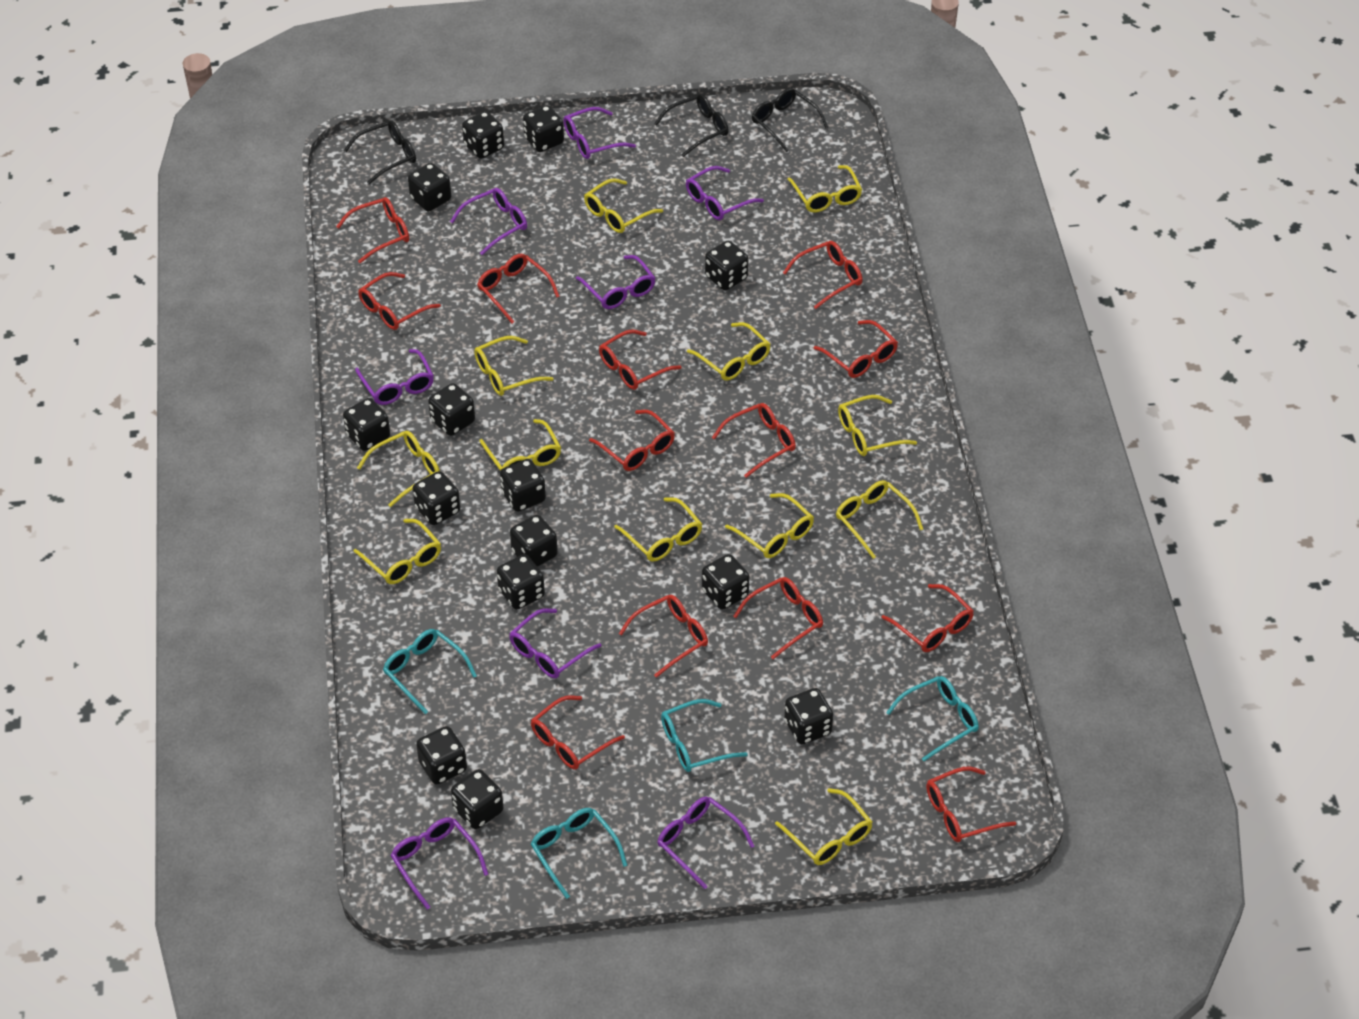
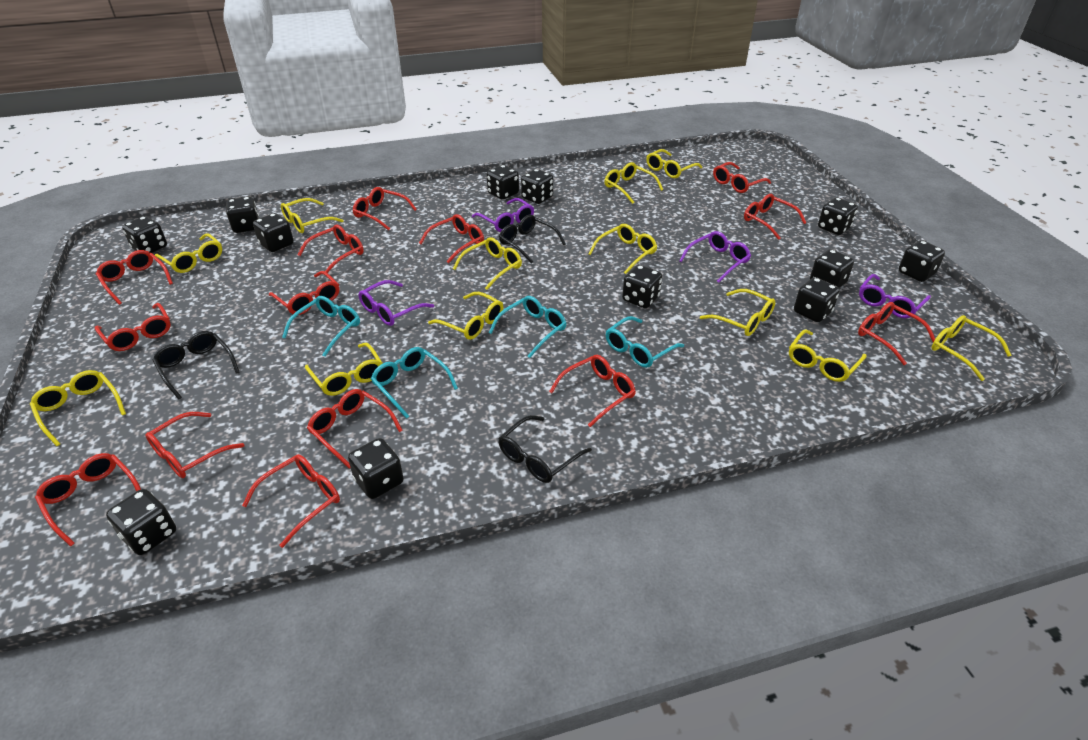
black dice: [343,398,390,451] [408,163,451,212] [413,471,460,525] [416,726,467,784] [428,383,475,436] [451,769,503,829] [462,111,504,159] [497,554,545,610] [500,459,546,512] [510,515,558,567] [523,105,564,152] [702,554,749,610] [705,241,748,290] [784,688,833,744] = 14 -> [106,489,176,555] [122,216,167,253] [226,197,259,233] [253,213,294,252] [348,438,403,499] [487,165,519,200] [521,169,553,204] [622,265,662,308] [794,277,840,322] [810,249,854,288] [818,197,858,235] [899,240,945,282] = 12
purple glasses: [355,349,434,405] [390,818,488,909] [450,188,527,255] [509,608,601,678] [563,107,636,159] [576,255,656,309] [657,796,754,889] [686,166,764,220] = 8 -> [359,280,434,326] [472,198,534,232] [679,231,751,283] [859,274,931,318] = 4
red glasses: [336,197,409,263] [359,272,441,330] [477,254,560,323] [531,695,625,770] [589,410,675,471] [599,329,681,390] [619,595,708,678] [712,403,796,478] [733,577,823,659] [783,241,862,309] [813,320,898,378] [881,584,974,652] [926,767,1016,842] = 13 -> [35,453,141,546] [95,303,171,351] [96,250,173,305] [145,412,244,478] [242,454,340,548] [269,271,339,315] [298,224,364,273] [307,389,403,468] [353,187,417,231] [419,214,484,263] [549,355,636,427] [713,162,771,193] [744,194,807,240] [858,302,935,365] = 14

